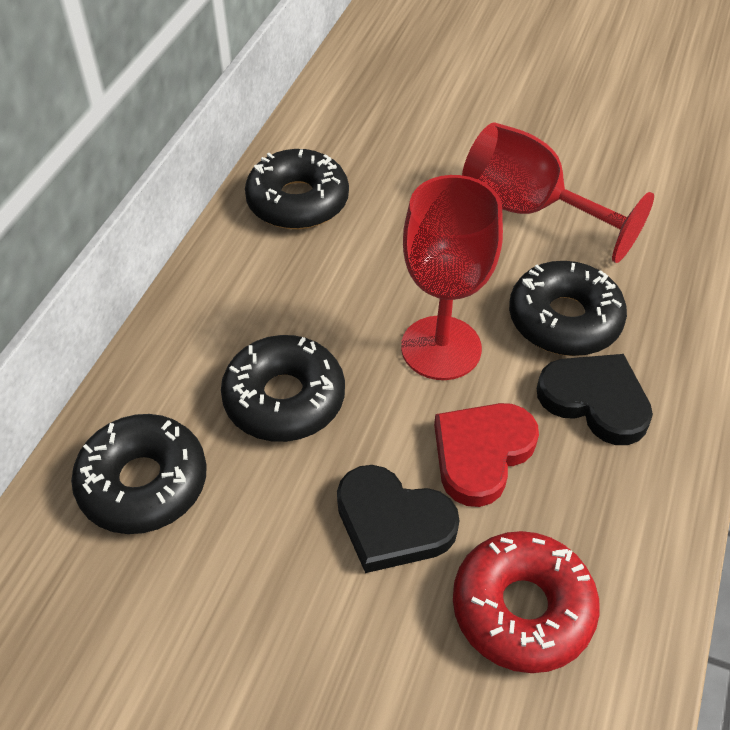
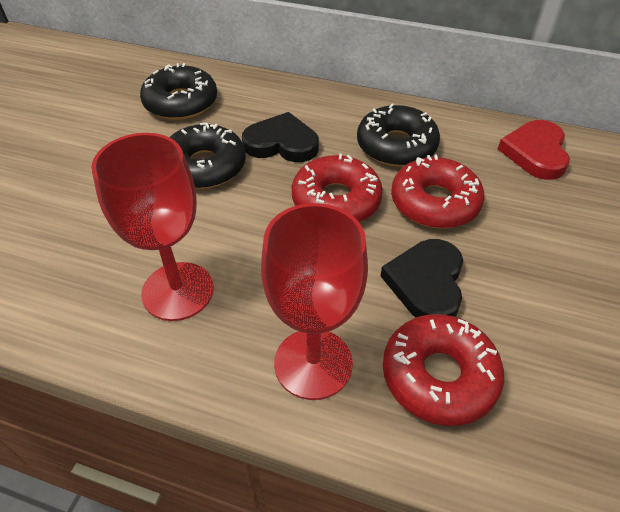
black donut: [71,414,207,534] [221,335,345,442] [245,149,349,229] [509,261,627,356] = 4 -> [140,63,217,120] [169,123,246,189] [357,104,440,167] = 3
red donut: [453,531,600,673] = 1 -> [292,154,383,222] [383,314,504,426] [391,155,485,229] = 3

